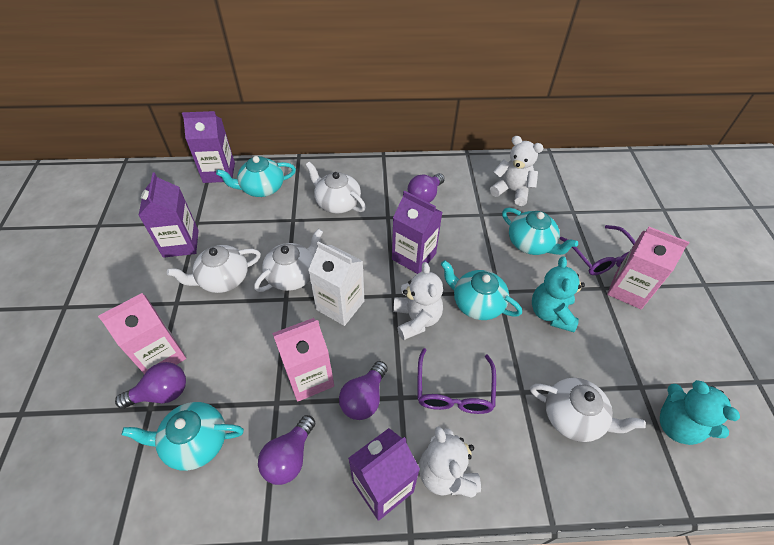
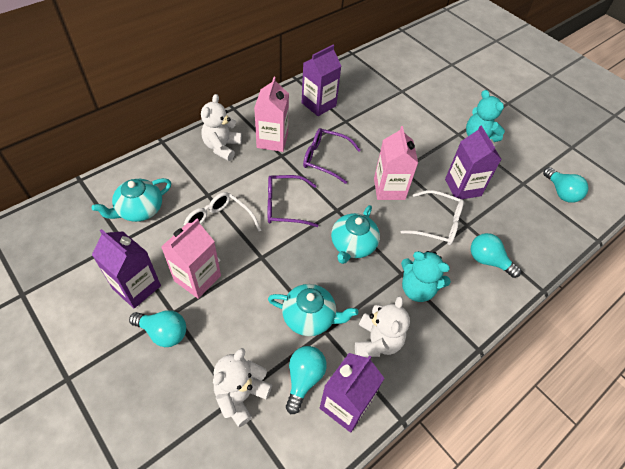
purple light bulb: [115,362,186,409] [258,415,315,485] [339,361,388,420] [408,173,445,203] = 4 -> none = 0
turquoise light bulb: none = 0 -> [129,310,186,347] [286,346,327,414] [471,233,521,278] [543,167,589,203] = 4
turquoise teapot: [122,402,244,471] [216,156,296,197] [441,260,522,320] [502,208,578,255] = 4 -> [92,178,171,222] [268,284,358,336] [331,205,380,264] = 3
white carton: [308,241,364,326] = 1 -> none = 0
white glasses: none = 0 -> [184,192,261,262] [401,190,464,245] = 2
white teapot: [167,245,261,293] [254,228,323,292] [306,162,366,214] [530,378,646,442] = 4 -> none = 0

